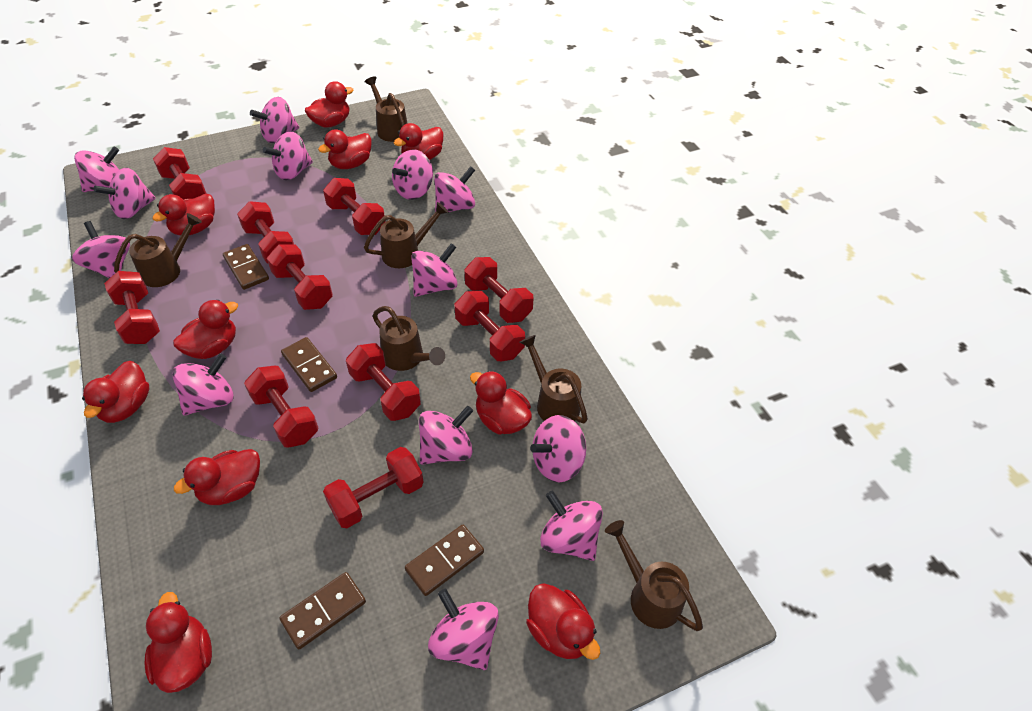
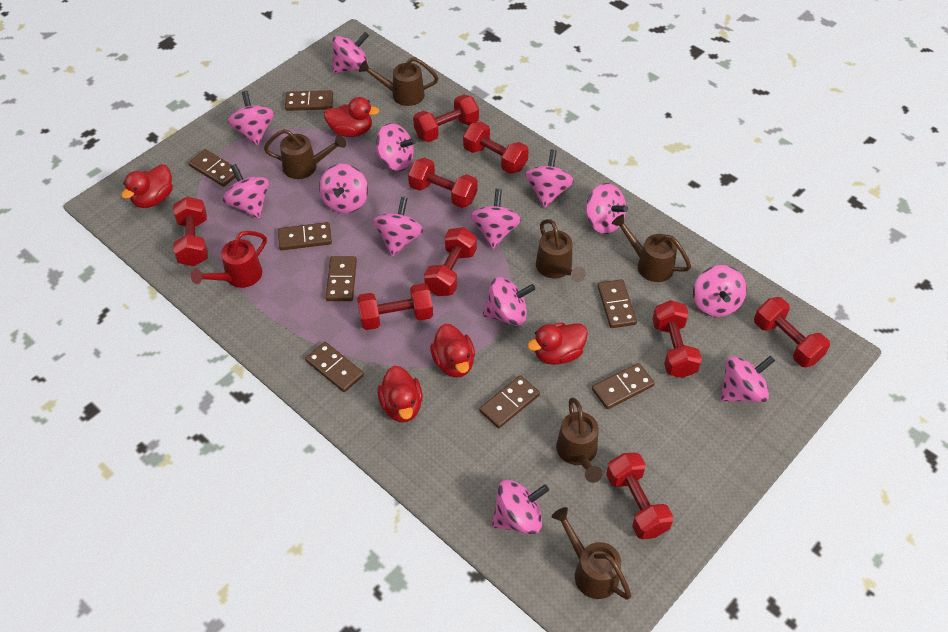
brown domino: [223,244,269,290] [280,572,366,649] [281,337,337,392] [405,525,484,596] = 4 -> [188,149,240,187] [278,222,332,250] [285,90,333,111] [305,342,364,392] [326,256,357,301] [479,375,540,428] [592,363,655,409] [598,279,637,328] = 8
red duck: [82,361,150,423] [145,592,212,693] [153,194,215,236] [173,300,238,359] [174,449,260,505] [305,81,353,128] [318,129,372,169] [394,123,443,160] [470,371,532,435] [526,583,600,660] = 10 -> [121,164,173,208] [324,97,379,137] [377,366,423,422] [430,324,475,378] [527,323,588,365] = 5
red dumbbell: [104,271,160,344] [153,147,207,200] [237,201,294,264] [244,366,318,448] [267,245,333,310] [323,178,385,235] [323,447,423,528] [346,343,421,421] [455,291,525,361] [464,257,533,323] = 10 -> [173,197,208,266] [357,283,433,330] [408,158,478,208] [413,94,479,142] [424,227,477,296] [463,122,529,174] [606,453,674,539] [652,300,702,378] [754,297,830,367] = 9
red watering can: none = 0 -> [191,231,267,288] = 1

